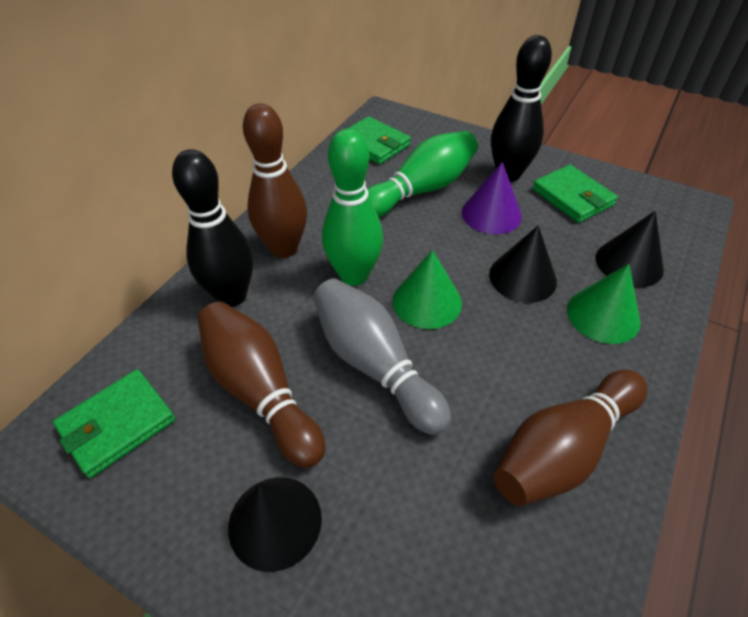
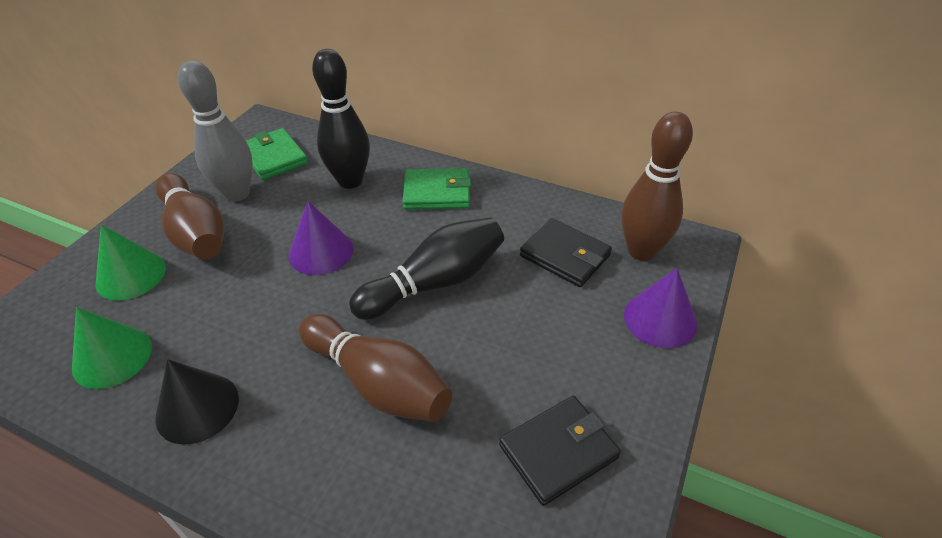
black cone: [228,477,322,572] [489,225,557,303] [596,211,664,287] = 3 -> [155,359,239,445] = 1
black wallet: none = 0 -> [499,396,621,506] [520,218,612,287] = 2
green bowling pin: [322,129,383,286] [367,131,478,217] = 2 -> none = 0
green wallet: [53,369,175,478] [347,116,411,164] [532,165,618,223] = 3 -> [246,128,308,180] [403,168,471,210] = 2
purple cone: [462,162,522,234] = 1 -> [288,201,353,275] [624,268,697,348] = 2

